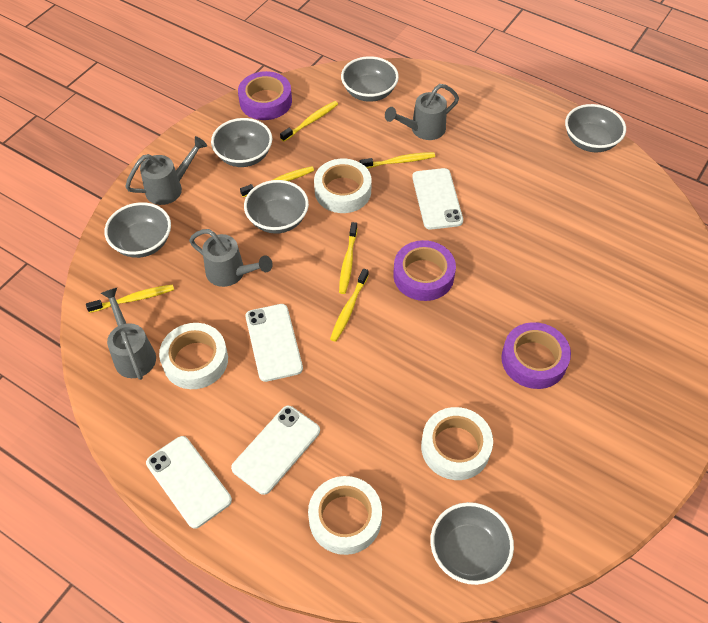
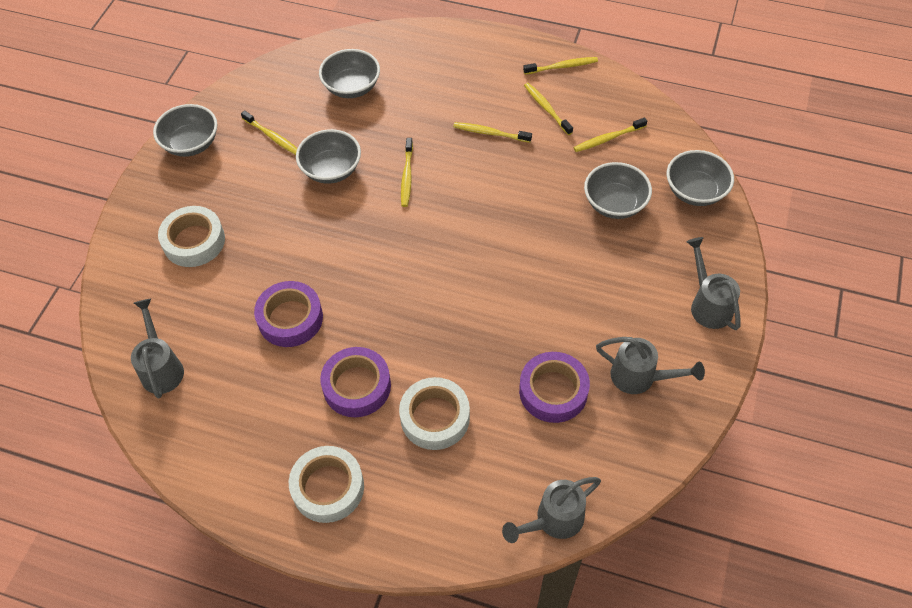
grey bowl: [104,202,171,258] [211,118,272,167] [244,180,309,234] [341,56,399,102] [430,502,514,585] [565,104,626,152] = 6 -> [153,104,217,157] [296,129,361,184] [319,49,380,98] [584,162,652,219] [666,150,734,206] = 5
white phone: [146,436,232,529] [231,406,320,495] [246,304,303,382] [412,168,463,230] = 4 -> none = 0
white tape: [159,323,228,389] [308,476,382,555] [314,159,372,213] [421,407,493,480] = 4 -> [158,206,225,267] [289,446,364,523] [399,377,470,450] = 3

